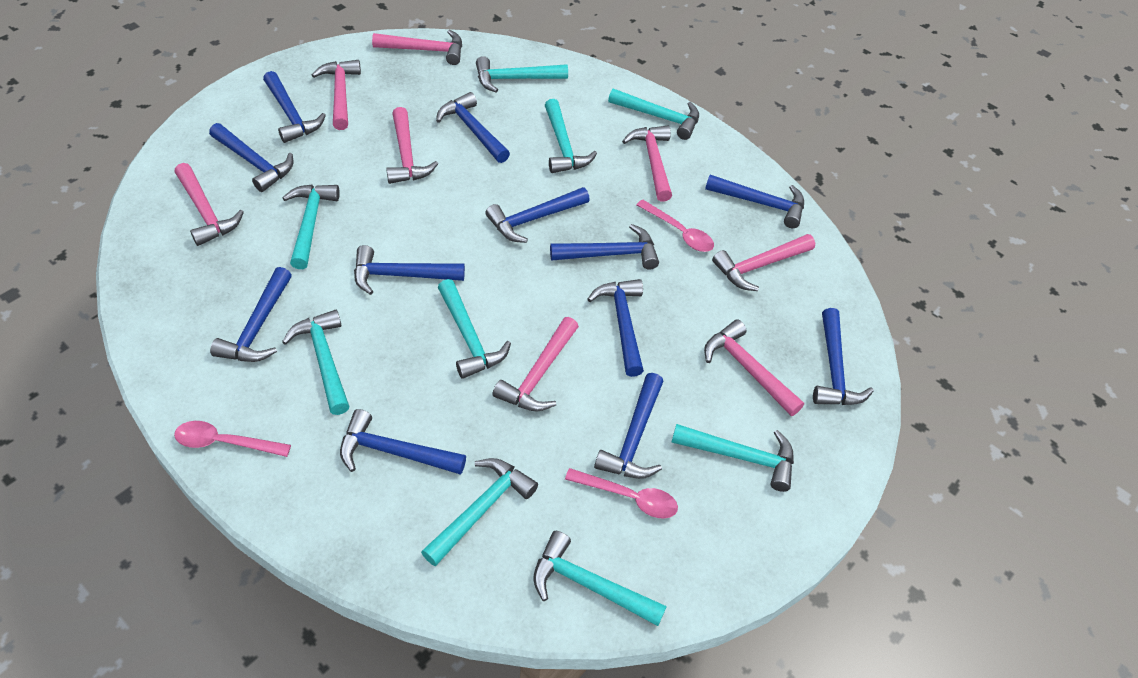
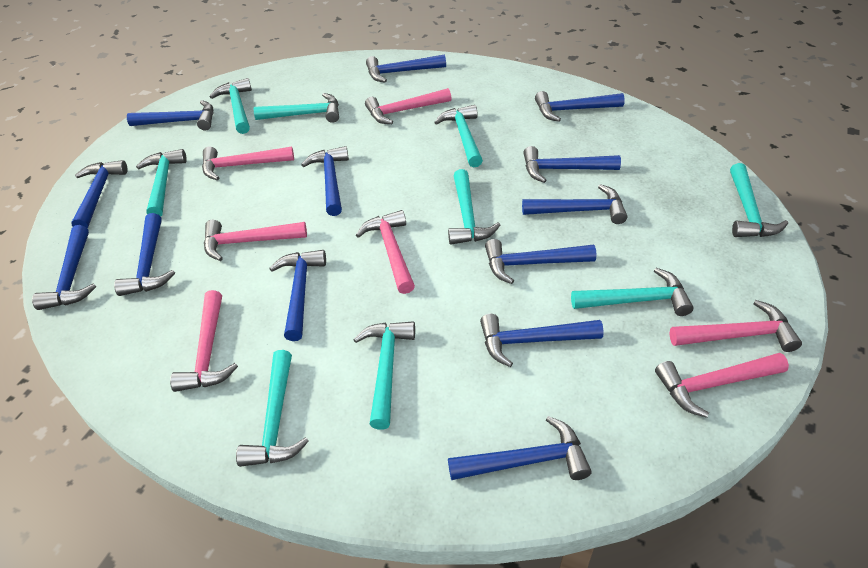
blue hammer: [209,123,293,192] [210,267,292,362] [263,71,326,143] [340,409,466,475] [354,245,465,295] [436,92,510,163] [485,187,590,243] [550,224,659,270] [587,279,644,377] [594,373,663,479] [705,175,804,228] [813,308,874,405] = 12 -> [32,225,96,310] [71,160,128,229] [114,213,175,296] [127,100,213,130] [269,250,326,341] [301,146,349,216] [366,55,446,83] [448,416,592,480] [480,314,604,367] [485,239,597,284] [522,184,627,224] [523,146,621,183] [535,91,625,122] = 13
pink hammer: [175,163,244,246] [312,60,361,130] [372,30,462,65] [386,107,438,184] [492,317,579,411] [622,126,672,202] [704,319,804,416] [712,234,815,291] = 8 -> [170,290,238,392] [202,146,294,180] [204,220,307,261] [356,210,415,294] [365,88,451,124] [655,353,789,418] [670,300,802,352] = 7
pink spoon: [174,421,291,457] [565,468,678,518] [637,200,714,252] = 3 -> none = 0

